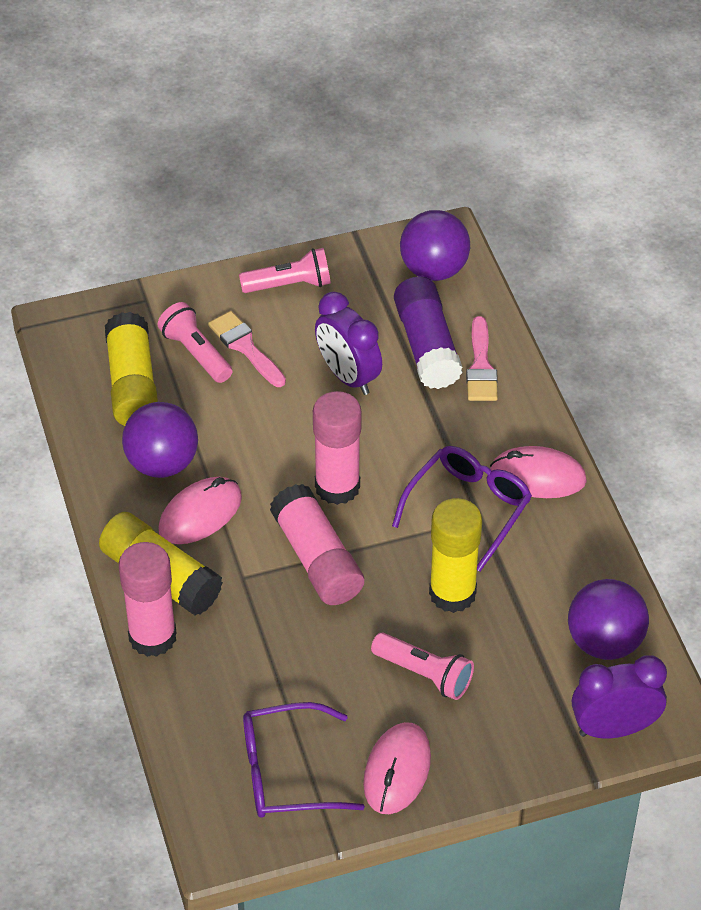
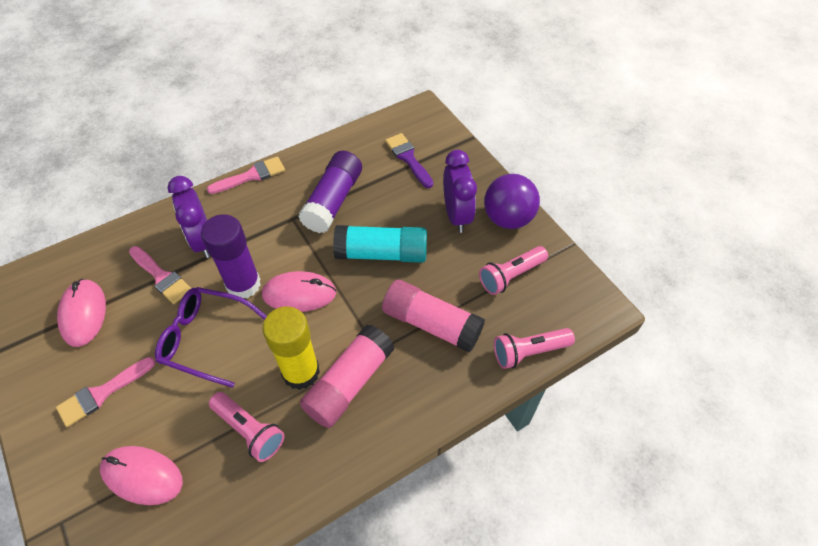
pink brush: [208,311,286,387] [466,316,498,401] = 2 -> [56,357,155,427] [129,246,191,304] [207,156,285,194] = 3
pink glue stick: [119,542,176,657] [270,484,364,605] [313,391,361,505] = 3 -> [300,324,394,428] [382,279,485,353] = 2
purple ball: [122,402,198,478] [400,210,470,281] [568,579,649,660] = 3 -> [484,174,540,229] = 1
purple brush: none = 0 -> [385,133,433,188] = 1
purple glasses: [243,702,365,818] [392,446,532,572] = 2 -> [155,287,267,388] = 1
purple glue stick: [394,276,463,389] = 1 -> [201,214,261,298] [298,151,362,233] = 2
turquoise glue stick: none = 0 -> [333,225,427,263] = 1
yellow glue stick: [99,512,223,616] [105,312,158,426] [429,498,482,613] = 3 -> [262,306,320,390] = 1

